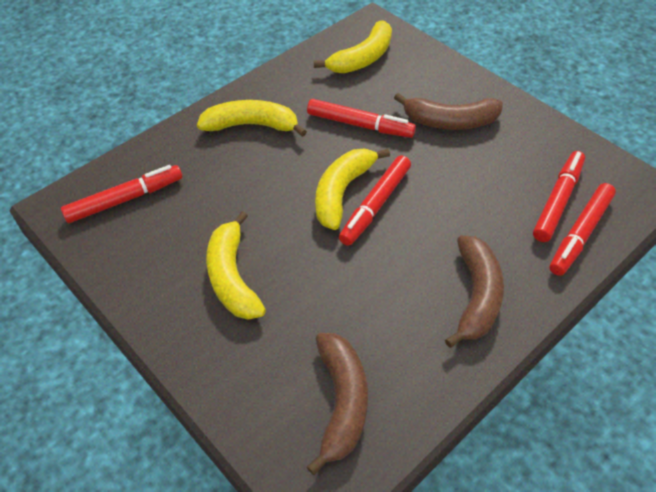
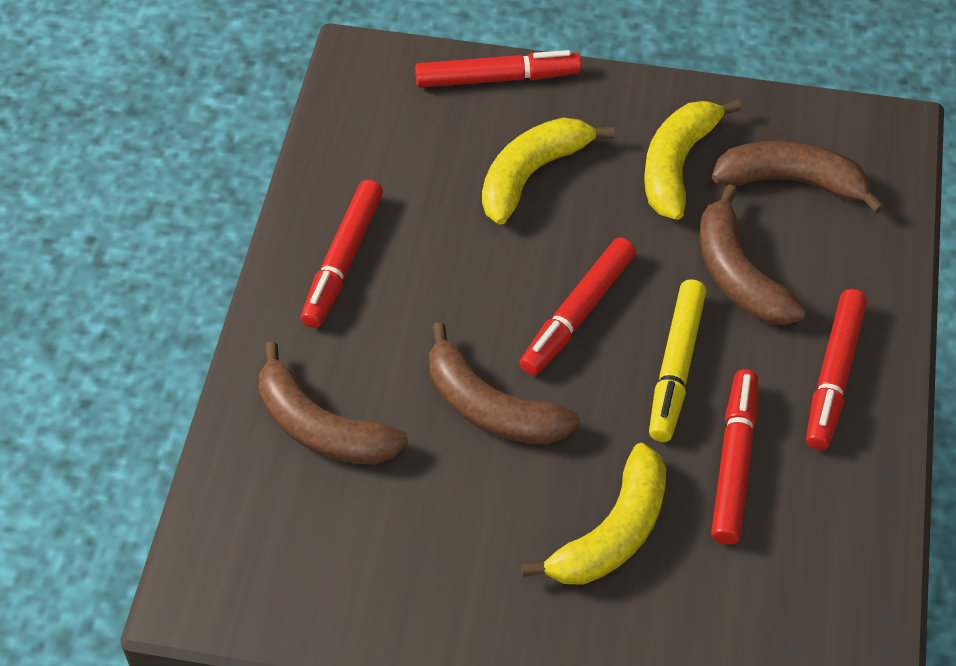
brown banana: [307,333,368,475] [394,93,503,130] [445,235,504,348] = 3 -> [259,341,408,465] [429,322,580,445] [700,184,806,325] [712,141,884,214] = 4
yellow banana: [197,100,307,137] [206,211,266,320] [314,20,392,73] [315,149,390,230] = 4 -> [482,118,615,225] [521,443,666,585] [644,100,741,220] = 3
yellow marker: none = 0 -> [649,279,706,442] = 1

